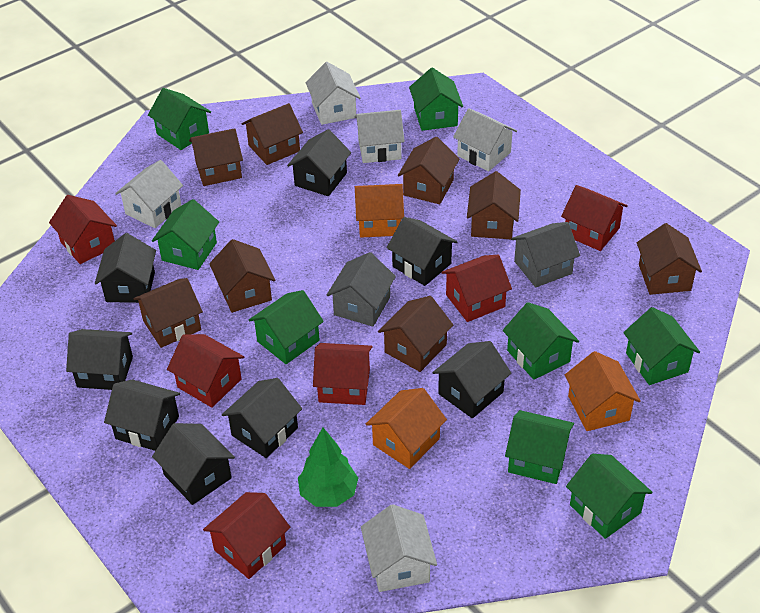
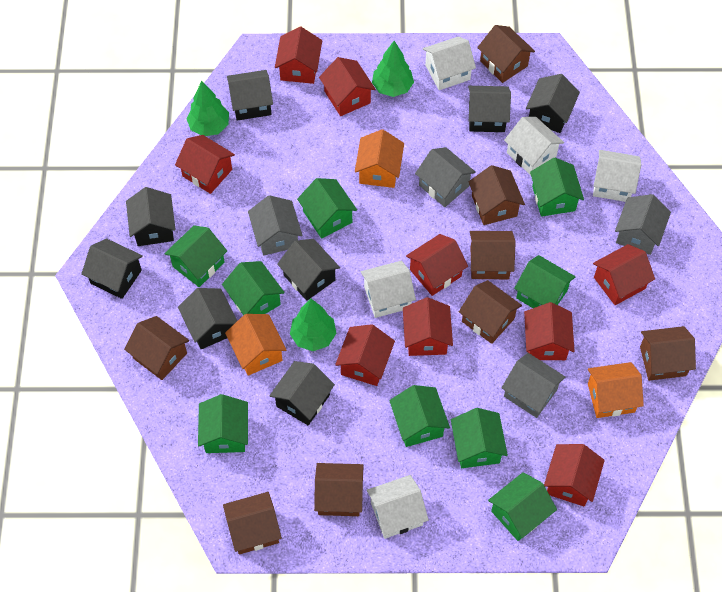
green house: [148,88,211,150] [152,199,219,270] [249,290,324,364] [409,68,463,131] [503,302,579,380] [505,410,574,484] [566,454,653,539] [623,307,700,385] = 8 -> [164,225,227,287] [198,394,248,453] [222,261,285,315] [297,178,357,239] [389,385,450,447] [451,408,508,468] [488,472,557,541] [514,255,575,308] [530,158,584,217] = 9
green tree: [298,428,358,507] = 1 -> [186,81,229,136] [290,299,336,351] [372,41,414,97] = 3
grey house: [327,252,396,327] [511,222,580,287] = 2 -> [248,195,302,256] [415,147,476,207] [502,353,566,418] [615,194,671,255] = 4
red house: [49,195,117,264] [167,334,244,408] [203,492,290,579] [313,343,373,405] [441,255,512,322] [561,185,628,251] = 6 -> [175,135,235,194] [275,27,322,84] [319,57,376,116] [335,324,395,386] [403,297,453,356] [406,234,468,296] [524,302,574,360] [544,444,605,507] [593,244,655,305] = 9

